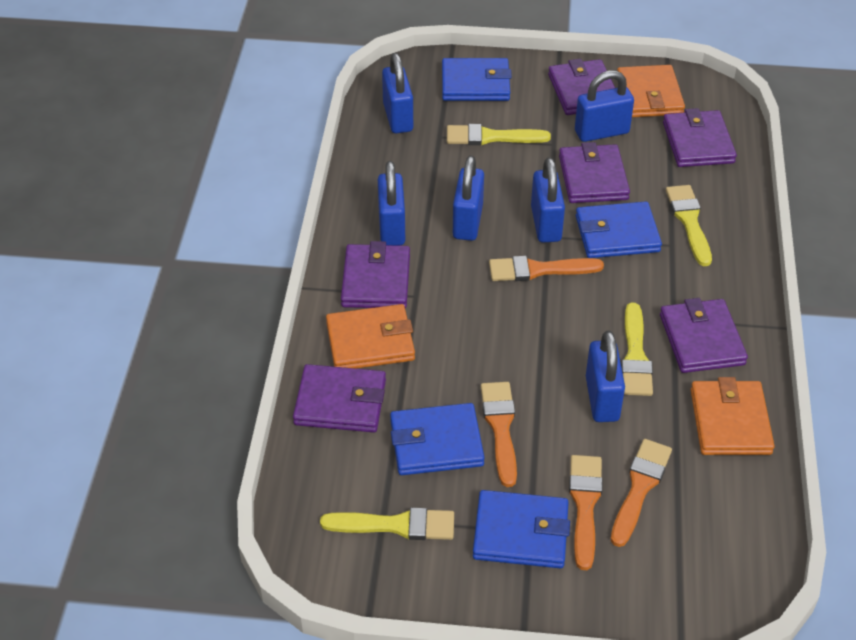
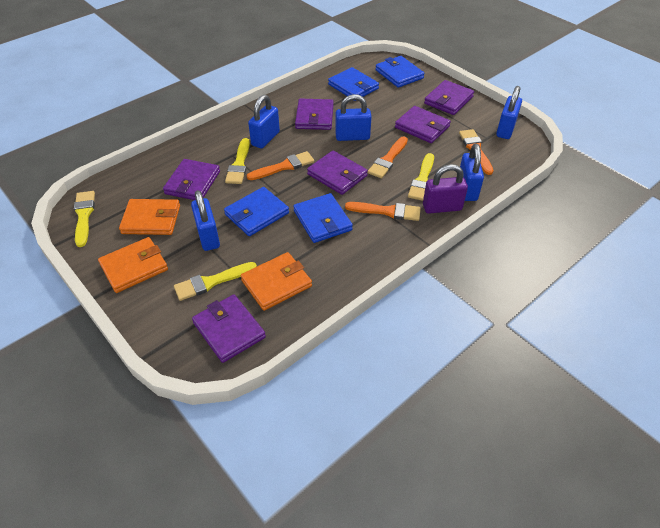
blue padlock: [378,161,405,246] [382,53,413,133] [453,156,484,241] [531,158,565,243] [575,70,634,142] [586,331,625,422] = 6 -> [191,190,220,251] [248,95,280,149] [335,94,372,141] [460,144,484,201] [496,86,522,139] = 5
purple padlock: none = 0 -> [423,164,468,214] = 1

